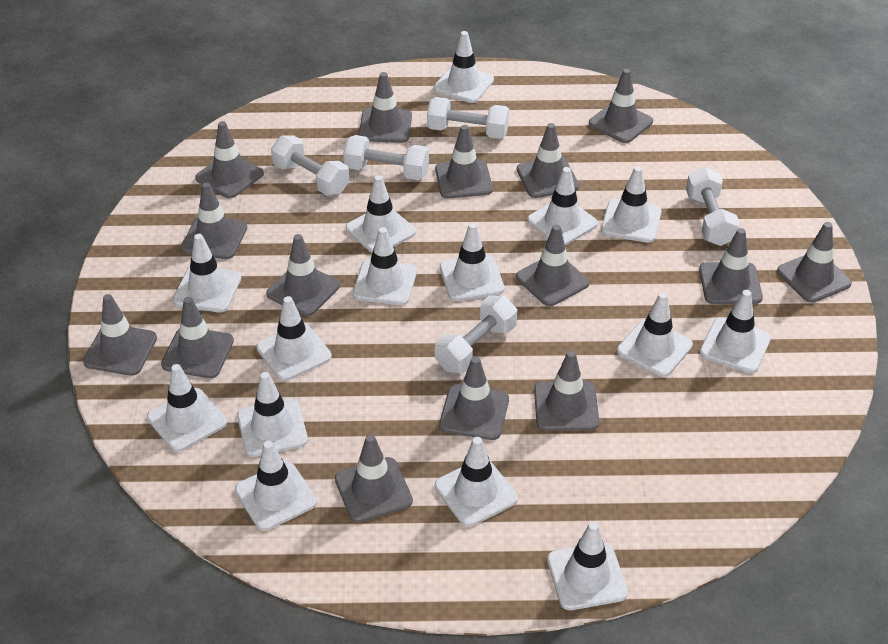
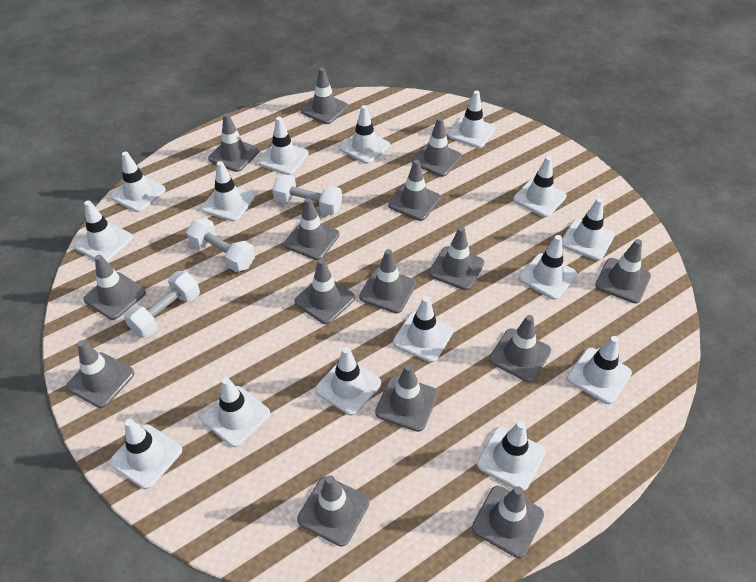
white dumbbell: [271,135,350,196] [343,135,429,180] [427,97,509,139] [435,295,517,373] [686,167,740,246] = 5 -> [124,271,200,338] [186,218,255,272] [272,174,342,215] = 3

